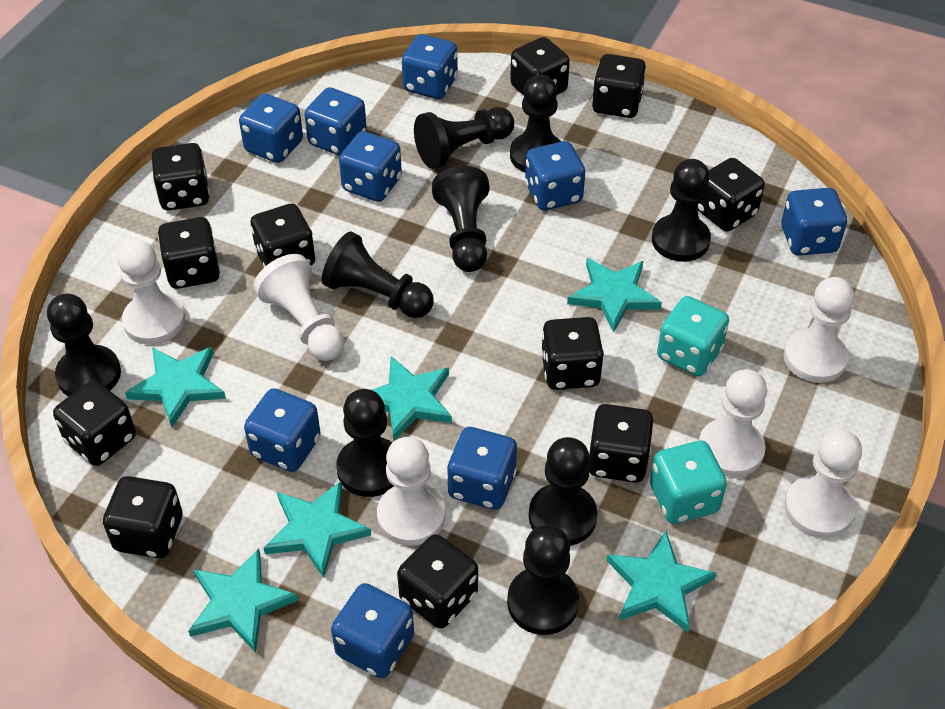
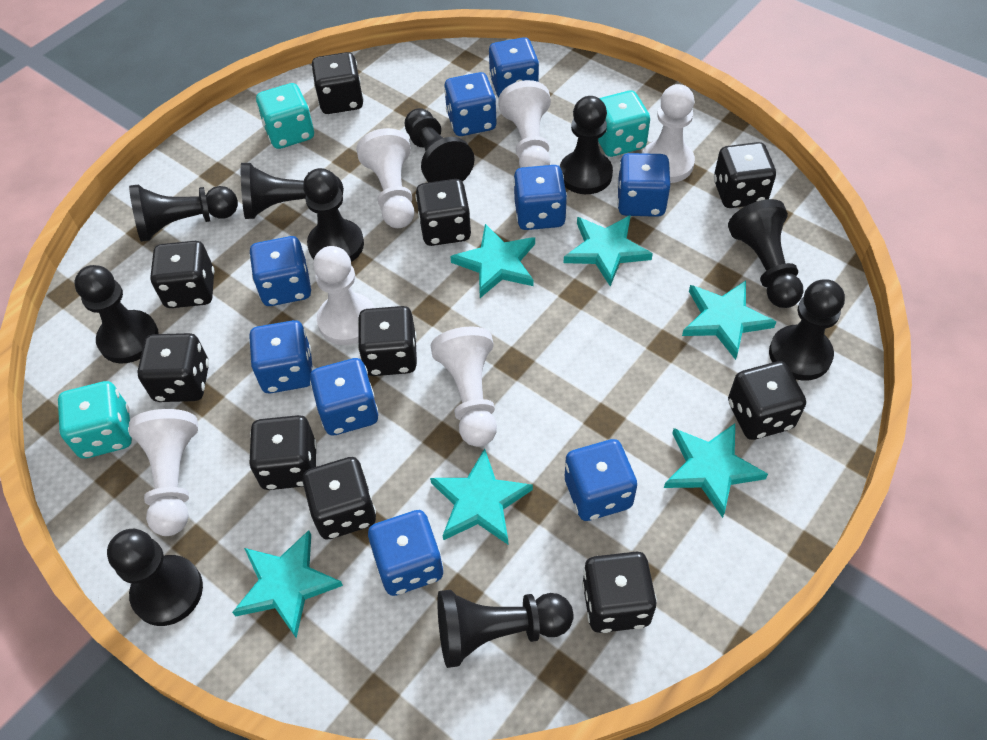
black dice: [53,380,136,466] [103,476,183,558] [152,143,210,210] [158,217,220,289] [251,203,315,267] [397,534,478,629] [510,37,570,96] [541,317,604,390] [589,404,653,483] [592,54,646,118] [698,158,765,231] = 11 -> [137,333,209,402] [150,241,215,308] [249,415,317,490] [303,457,376,539] [311,52,364,114] [358,306,417,376] [415,179,471,246] [582,552,657,633] [714,142,776,208] [728,361,806,440] = 10
black pawn: [47,294,121,397] [322,231,434,318] [336,389,393,497] [414,107,514,169] [432,166,490,272] [507,524,579,635] [510,75,562,172] [529,437,597,546] [652,159,711,262] = 9 -> [75,265,159,363] [107,529,203,626] [129,184,238,242] [241,163,344,219] [303,168,364,262] [405,108,475,183] [437,590,573,668] [560,96,613,194] [728,199,804,308] [769,279,845,381] = 10
turquoise dice: [650,441,727,524] [657,296,729,376] = 2 -> [58,381,132,459] [256,83,314,149] [598,91,650,157] = 3

